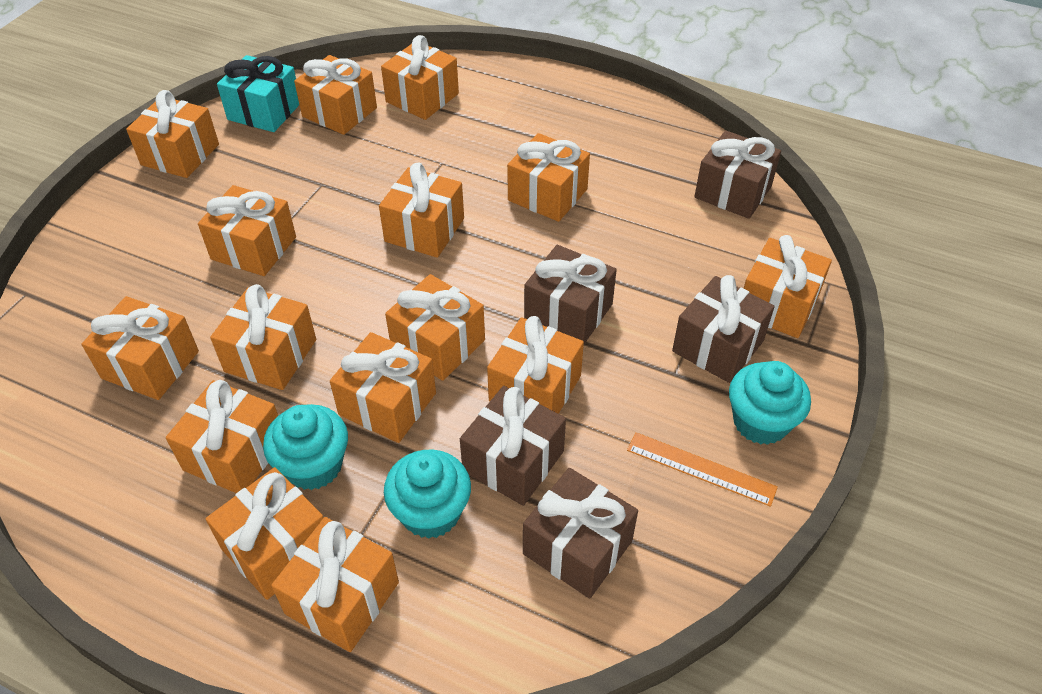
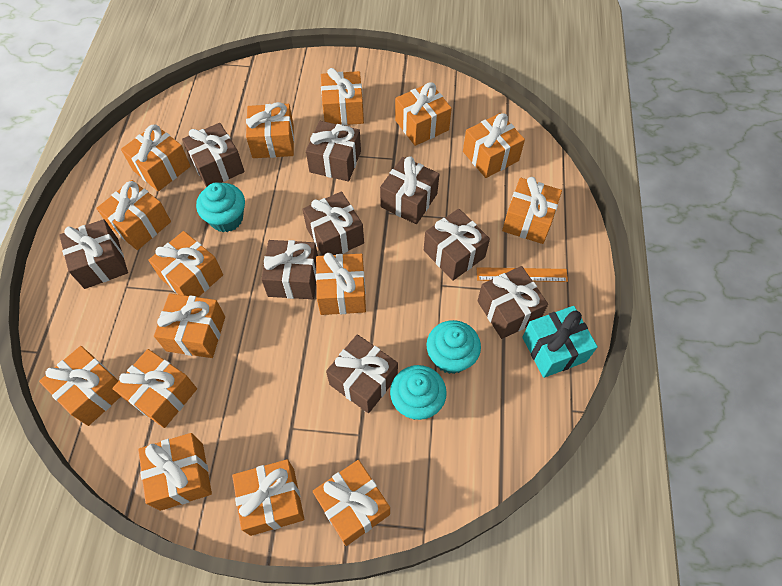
brown gift: [460,386,566,506] [523,468,638,599] [524,245,617,344] [672,275,775,383] [694,130,781,219] = 5 -> [59,219,128,289] [182,123,245,187] [261,240,318,299] [303,191,364,256] [306,121,361,182] [326,334,398,413] [380,156,439,224] [424,209,490,281] [477,266,548,339] = 9

